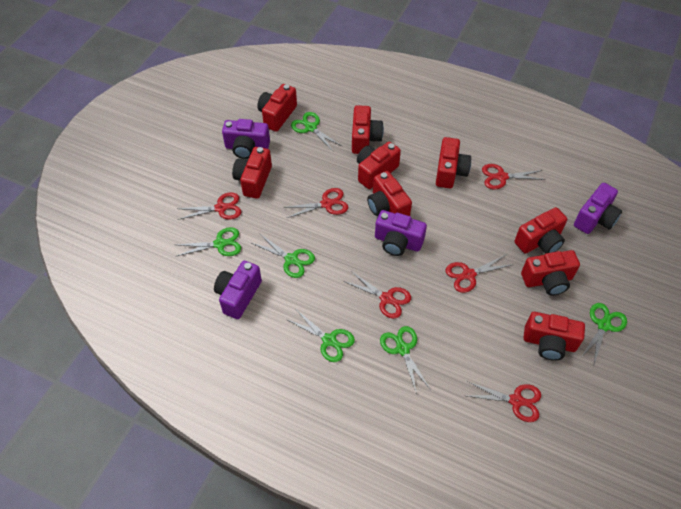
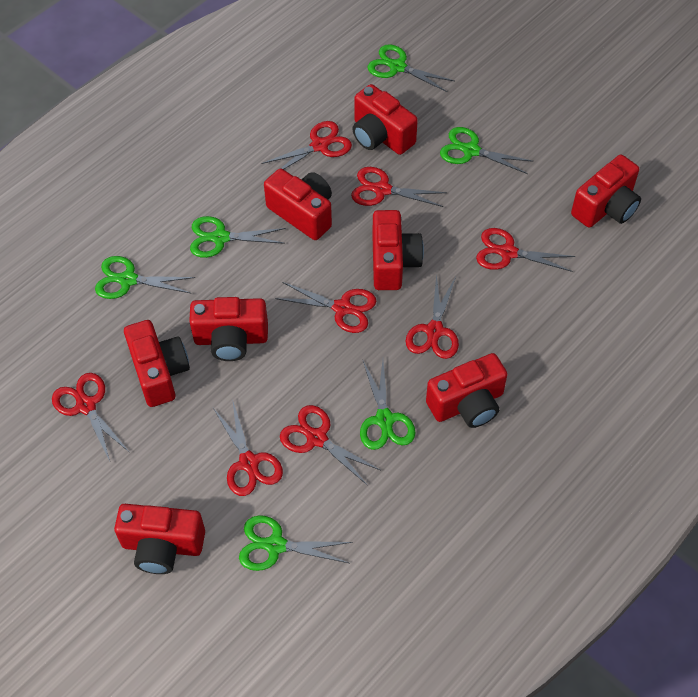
purple camera: [214,261,262,319] [222,119,270,159] [375,210,427,256] [574,183,622,234] = 4 -> none = 0
red camera: [232,147,272,199] [257,84,297,132] [352,105,384,154] [357,141,401,189] [367,171,412,216] [436,137,471,188] [515,207,567,254] [521,250,580,296] [523,312,585,361] = 9 -> [114,504,205,574] [124,320,190,407] [189,297,268,361] [264,169,332,240] [352,84,418,155] [372,210,424,290] [426,353,508,428] [571,155,641,228] = 8
red scissors: [177,192,241,220] [283,188,348,218] [343,271,411,319] [446,255,511,293] [468,382,541,422] [482,164,545,189] = 6 -> [52,373,129,461] [213,399,283,496] [261,121,352,169] [275,282,376,333] [280,405,380,486] [351,167,447,207] [406,273,459,359] [476,228,575,272] = 8

